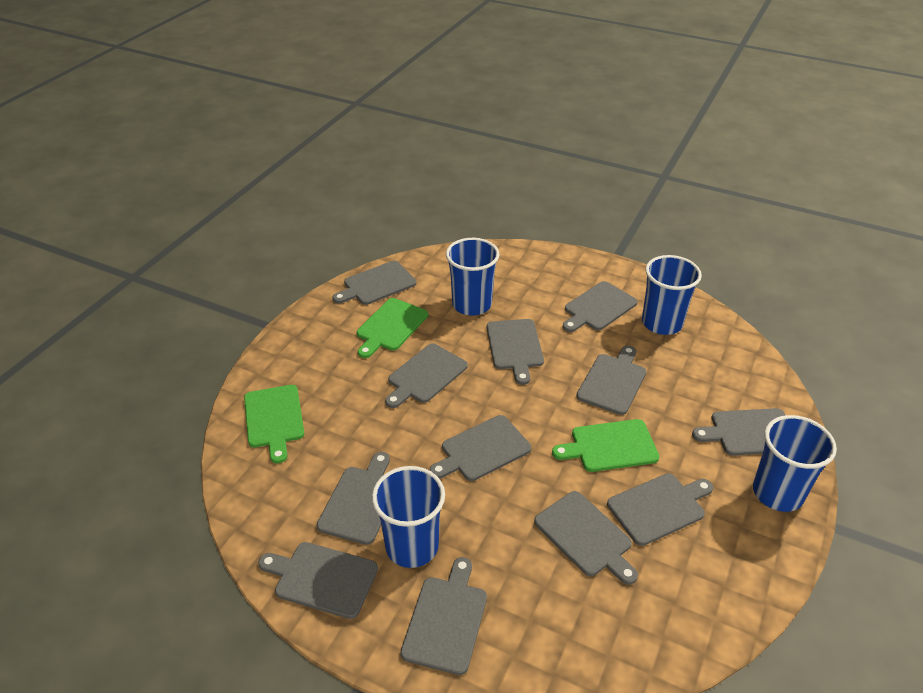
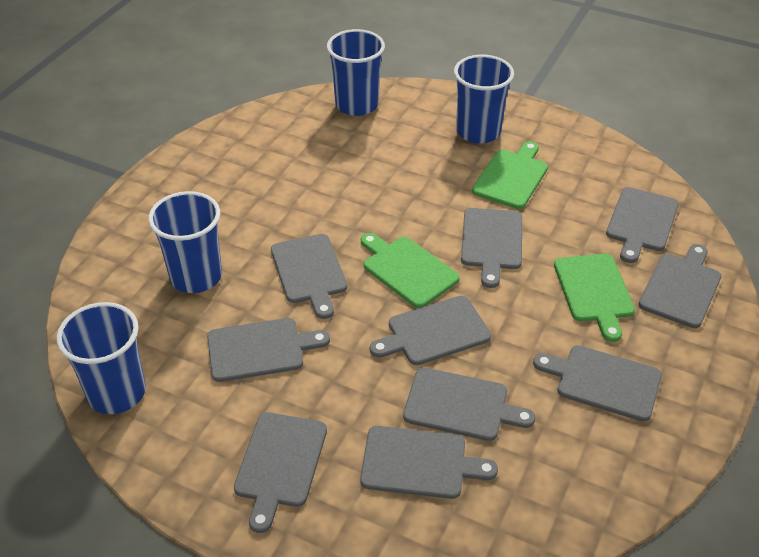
grey cutting board: [258,542,378,619] [317,452,390,545] [332,261,416,305] [385,343,468,408] [400,557,487,675] [430,415,531,481] [487,319,544,385] [534,491,638,585] [563,281,637,332] [576,346,646,415] [607,474,713,546] [692,408,785,456] = 12 -> [207,318,330,382] [234,412,327,533] [271,234,347,319] [360,426,498,499] [370,296,491,365] [403,368,535,441] [461,208,522,288] [533,345,662,422] [606,187,679,263] [639,244,721,328] = 10

